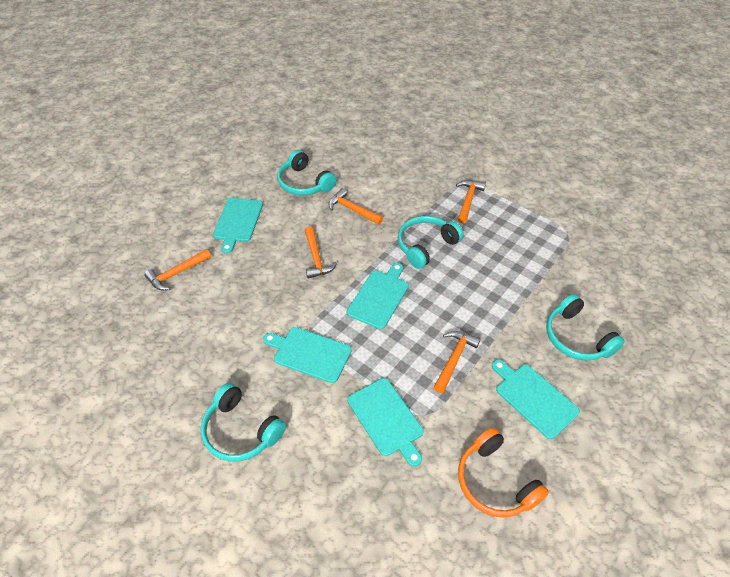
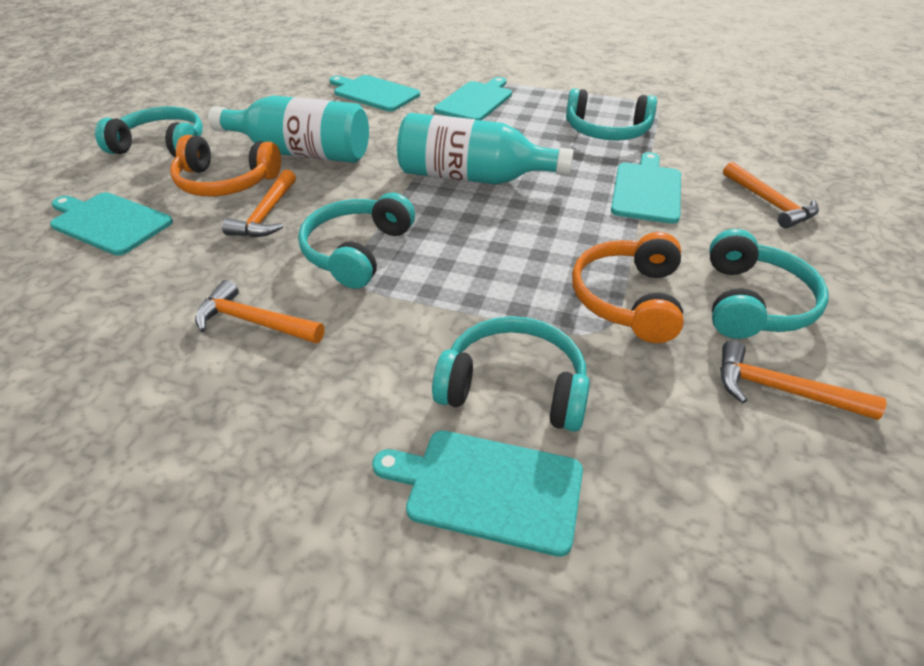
orange hammer: [144,249,211,291] [305,226,337,279] [329,188,383,225] [434,331,480,393] [456,180,486,223] = 5 -> [195,280,325,343] [222,170,296,237] [720,340,886,420] [723,162,819,228] = 4
orange headphones: [458,427,549,518] = 1 -> [170,135,281,196] [572,232,684,343] = 2
turquoise bottle: none = 0 -> [208,95,369,163] [397,113,574,184] = 2
turquoise headphones: [201,383,286,462] [277,150,336,196] [398,216,463,269] [546,294,625,361] = 4 -> [95,107,203,157] [298,192,415,289] [432,316,590,432] [566,88,657,141] [709,229,829,339] = 5

